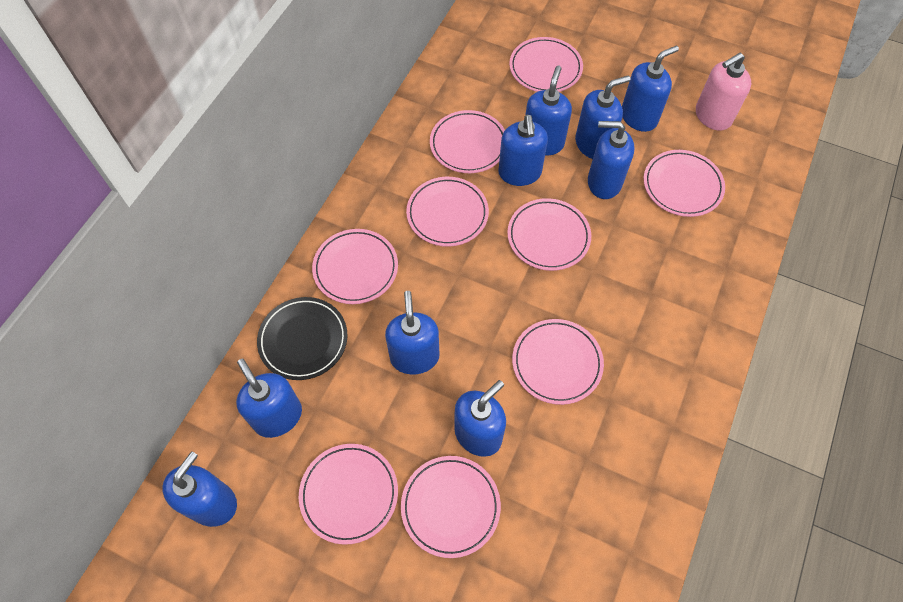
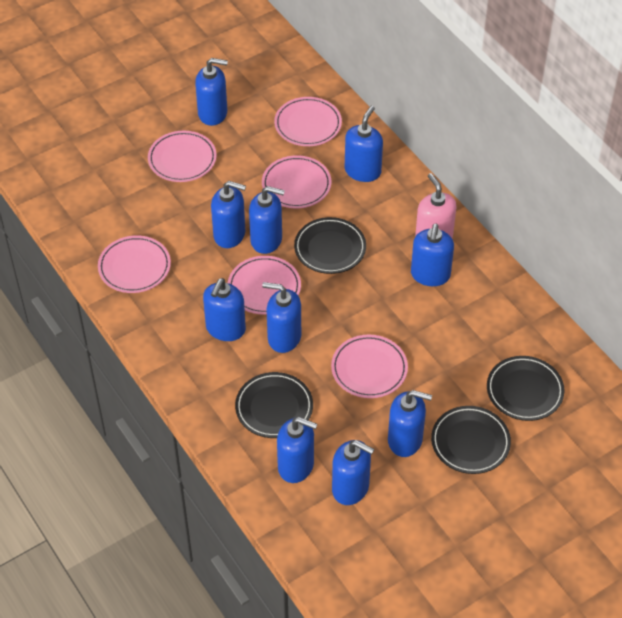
black plate: [257,297,347,380] = 1 -> [235,372,313,438] [294,217,366,274] [431,406,511,474] [487,356,564,421] = 4
blue soap dispenser: [162,451,237,527] [236,359,302,438] [385,291,439,375] [454,380,506,457] [499,115,548,186] [526,66,572,156] [575,75,630,159] [588,121,634,199] [622,46,679,132] = 9 -> [195,58,228,126] [203,278,246,341] [211,181,246,248] [249,186,285,254] [262,282,301,353] [277,417,317,483] [332,440,374,505] [345,106,383,182] [388,390,432,457] [411,224,454,286] = 10
pink plate: [299,444,398,545] [312,229,398,304] [401,456,501,558] [406,177,489,247] [430,110,505,173] [507,198,591,271] [509,37,583,92] [512,319,604,405] [644,150,725,217] = 9 -> [98,235,171,293] [148,131,217,182] [228,256,301,314] [262,155,331,208] [274,97,342,146] [331,334,408,398] = 6

